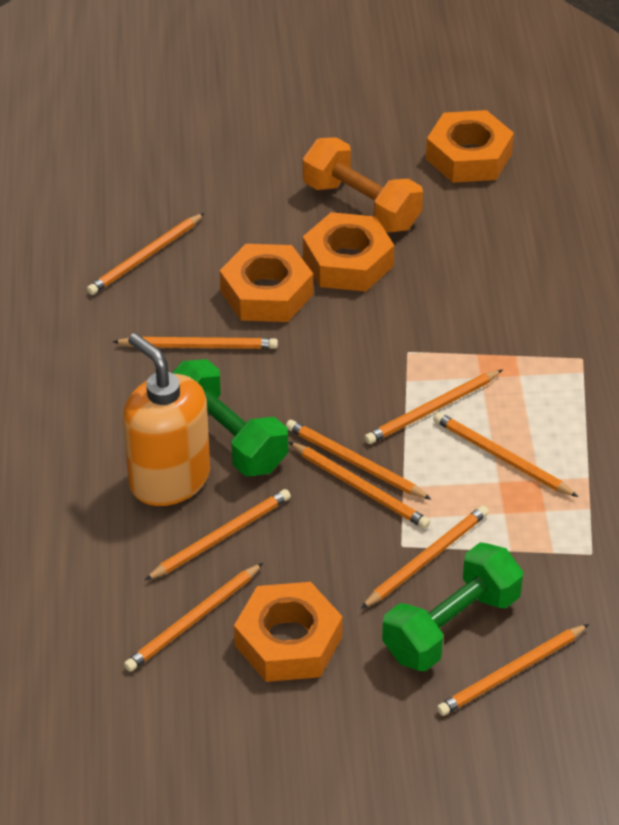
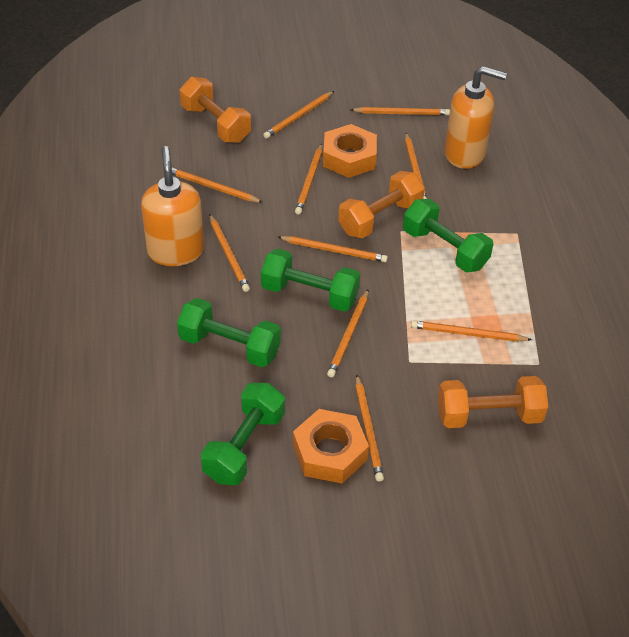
green dumbbell: [172,359,288,476] [382,542,523,671] = 2 -> [177,298,281,367] [201,383,285,485] [261,249,360,312] [403,199,493,273] = 4
orange dumbbell: [303,137,423,233] = 1 -> [180,77,251,143] [338,171,425,238] [438,376,548,428] = 3
orange nut: [220,244,313,322] [234,582,343,682] [303,212,394,292] [426,110,514,183] = 4 -> [293,409,369,483] [323,124,377,178] = 2
orange soap dispenser: [123,333,210,506] = 1 -> [141,146,204,266] [445,66,507,169] = 2

